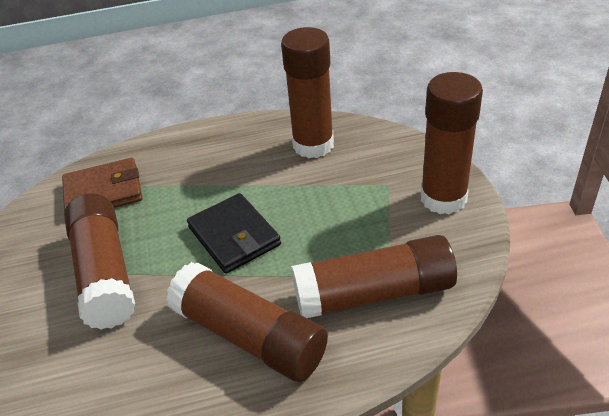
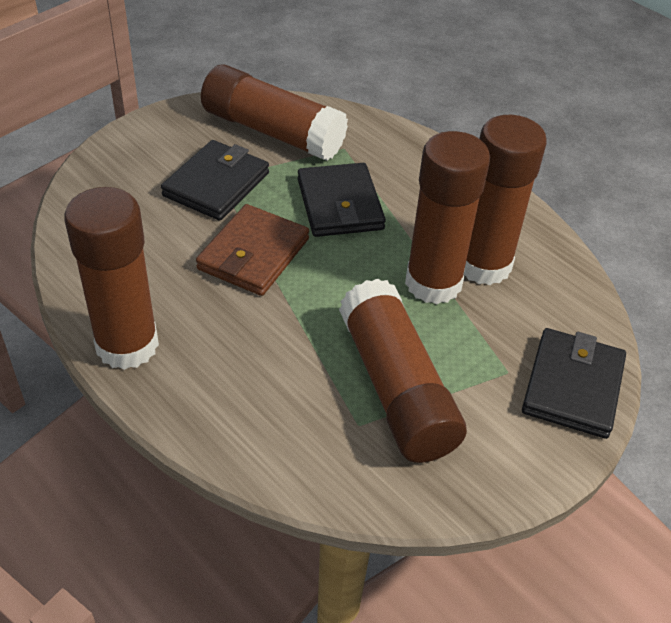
black wallet: [187,193,281,274] = 1 -> [161,140,269,221] [298,163,386,237] [522,328,626,439] = 3

